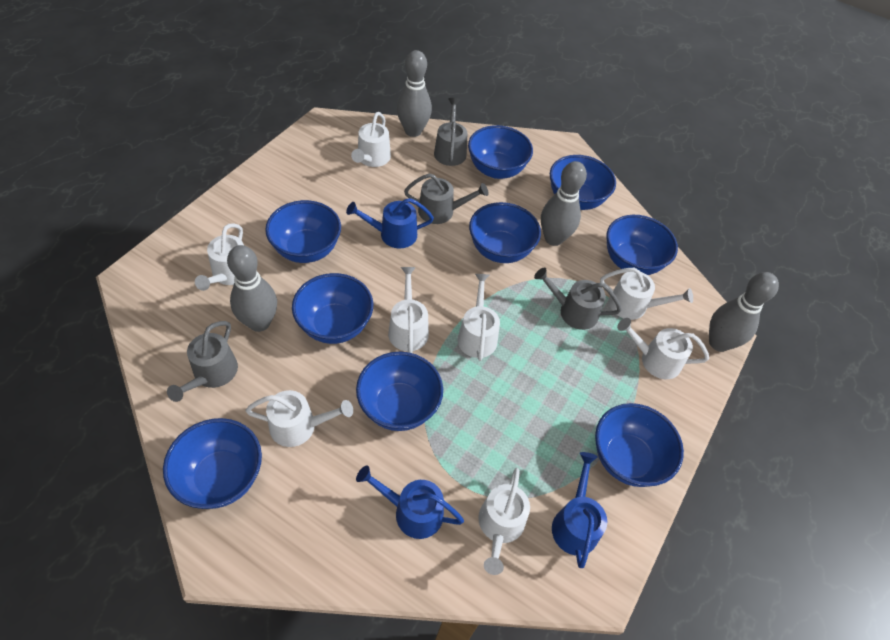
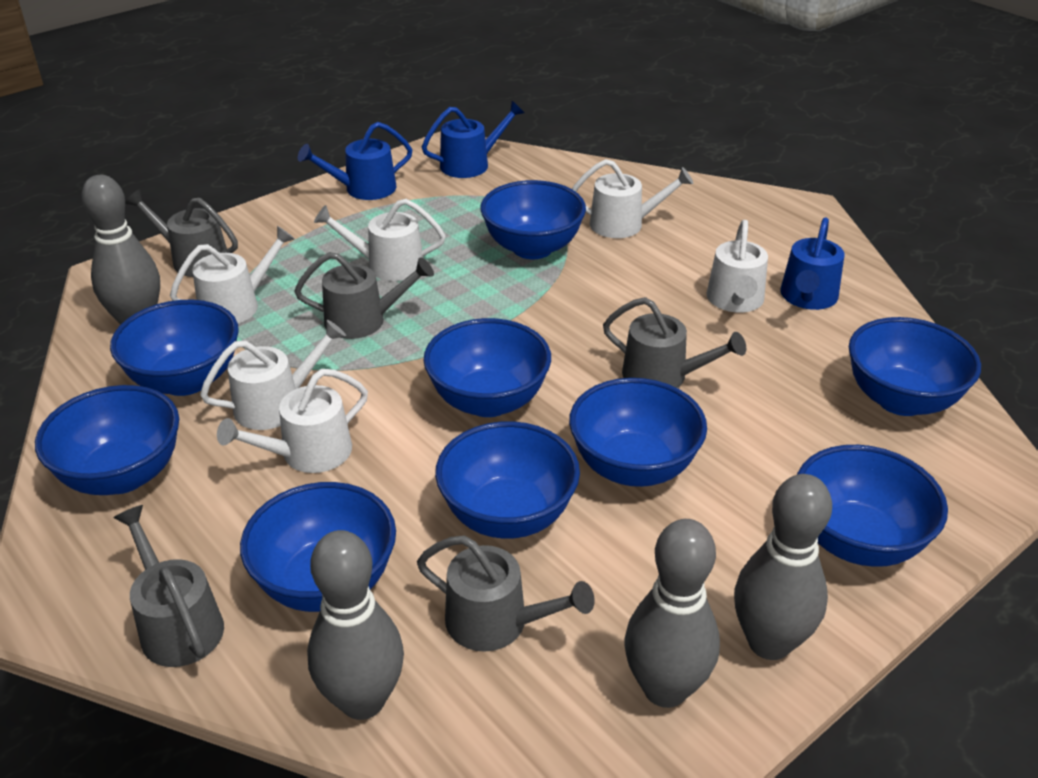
grey watering can: [167,321,238,402] [404,173,489,224] [434,98,468,166] [534,268,622,330] = 4 -> [114,505,224,667] [125,189,238,277] [294,252,434,339] [417,535,595,652] [603,297,746,388] = 5
white watering can: [195,223,244,291] [245,390,353,447] [351,112,391,167] [388,267,429,353] [457,274,500,361] [478,468,530,575] [600,268,693,320] [617,318,709,379] = 8 -> [170,226,295,323] [200,320,346,430] [217,369,368,473] [314,199,446,281] [572,159,694,238] [706,220,768,313] = 6

